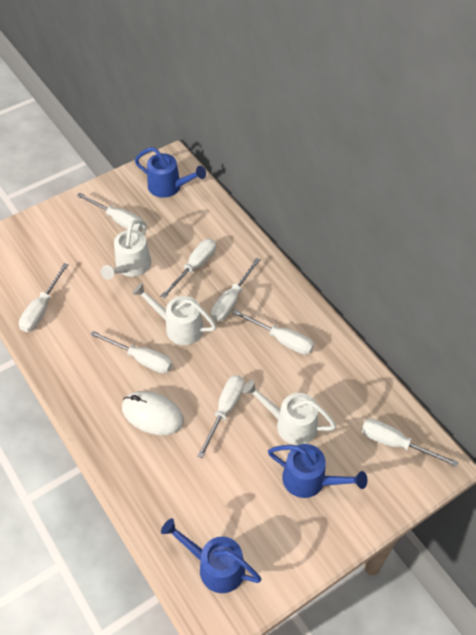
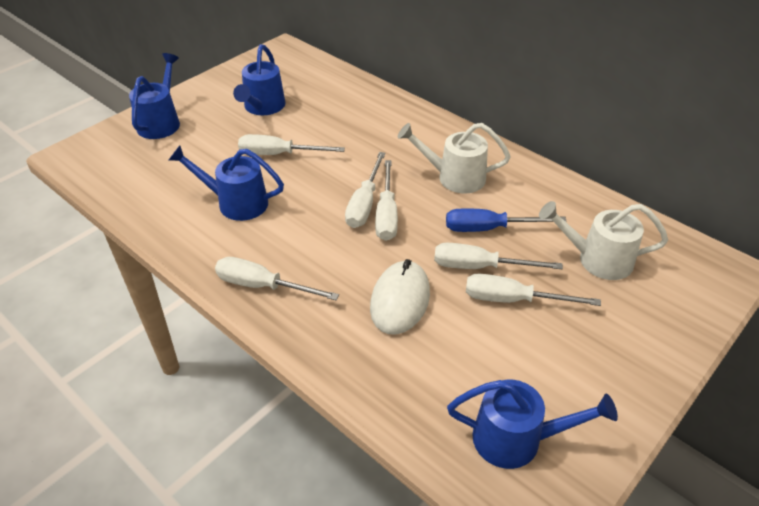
blue screwdriver: none = 0 -> [446,209,567,232] = 1
blue watering can: [135,147,206,198] [161,518,262,593] [268,444,367,498] = 3 -> [129,53,180,139] [168,145,284,221] [233,44,285,115] [447,380,618,469] = 4
white screwdriver: [19,263,69,332] [77,193,143,231] [90,331,172,373] [160,239,216,299] [197,375,244,458] [211,258,261,322] [232,310,314,355] [362,419,458,467] = 8 -> [215,257,339,300] [238,134,345,155] [345,152,386,228] [375,160,398,241] [434,243,563,269] [466,274,601,306] = 6
white watering can: [101,220,151,280] [132,283,216,345] [243,380,336,445] = 3 -> [398,123,511,194] [539,201,668,280] = 2

